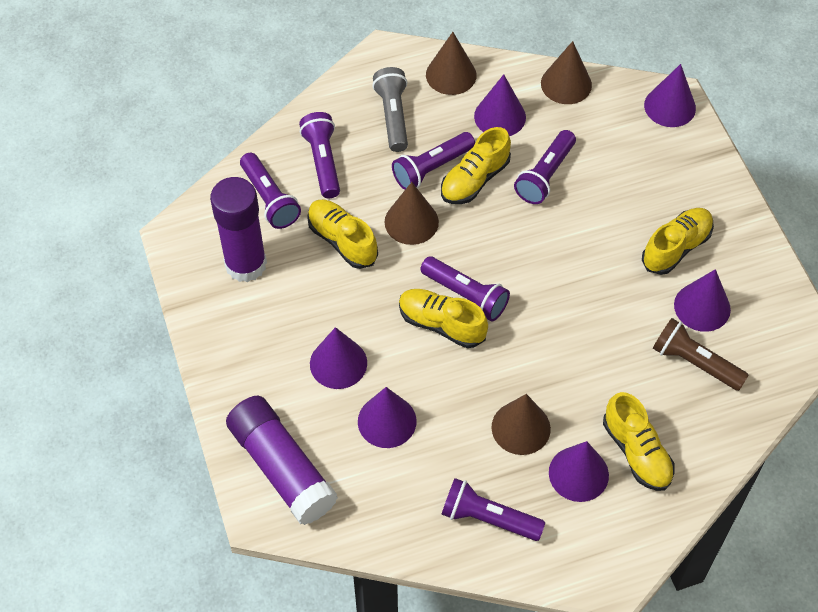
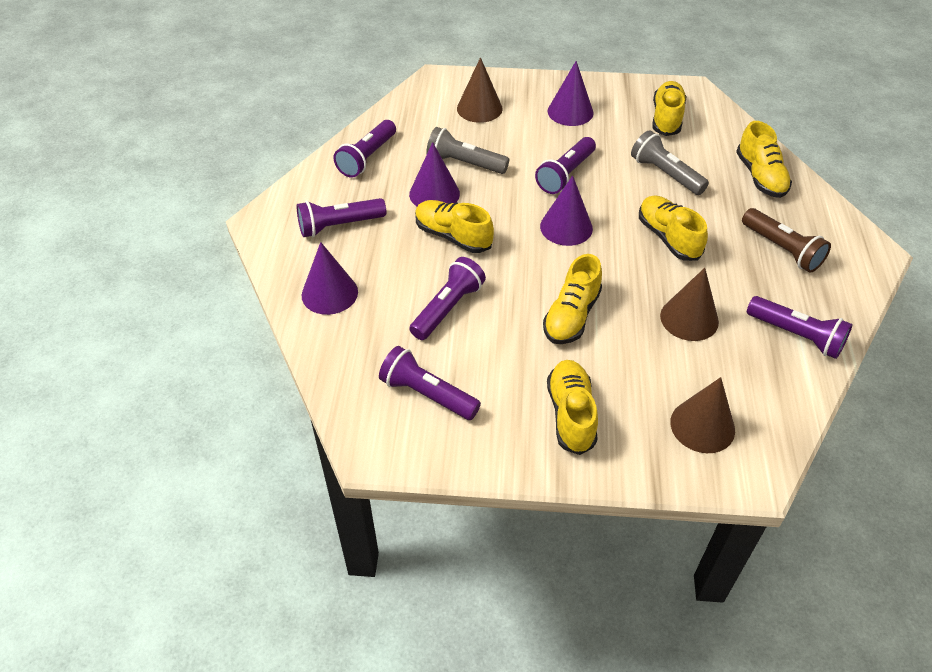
brown cone: [384,182,439,245] [426,32,477,95] [491,394,551,455] [541,41,592,104] = 4 -> [457,57,503,123] [660,268,719,341] [670,377,735,453] = 3
grey flashlight: [372,67,408,152] = 1 -> [426,127,509,174] [631,130,709,195] = 2
purple cone: [310,327,367,389] [358,387,417,448] [474,74,526,136] [549,441,609,502] [644,64,696,127] [674,269,731,332] = 6 -> [302,242,358,315] [409,142,460,206] [540,175,593,246] [548,61,594,126] = 4
purple glue stick: [210,177,267,282] [226,396,338,525] = 2 -> none = 0
yellow shoe: [307,200,378,269] [399,289,488,348] [441,127,511,204] [603,392,675,491] [642,208,714,275] = 5 -> [415,200,494,253] [543,254,602,344] [547,360,598,455] [639,195,708,261] [652,81,686,136] [736,121,792,198] = 6

